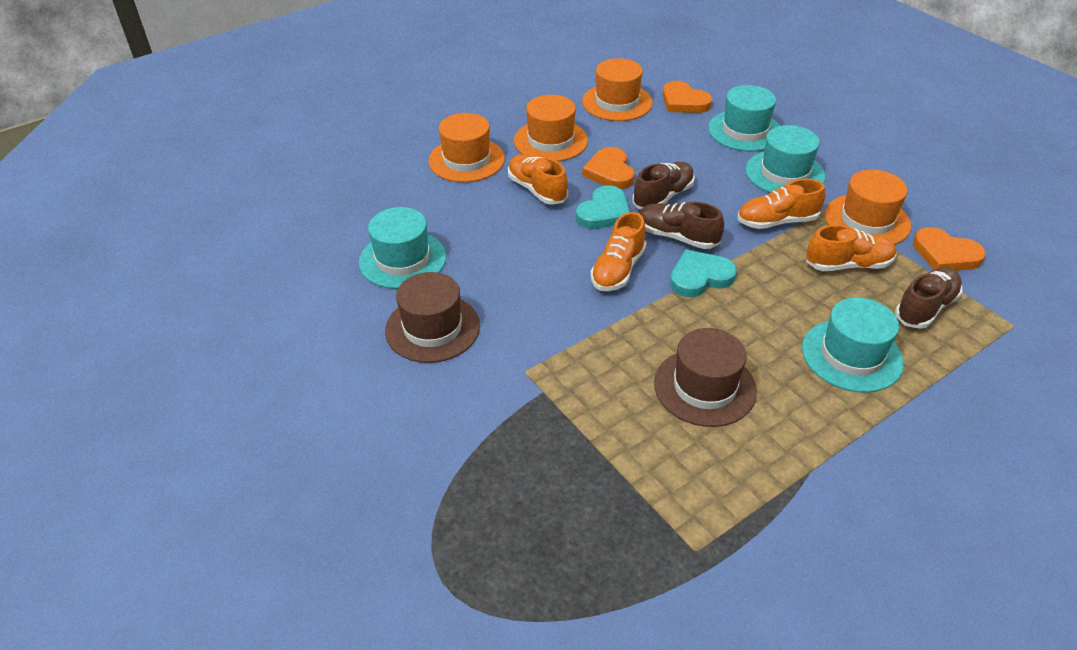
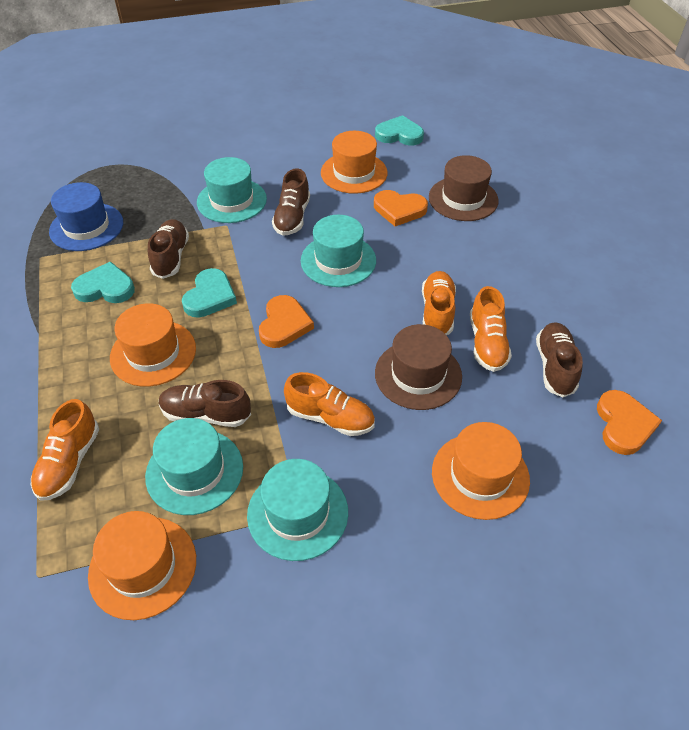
blue hat: none = 0 -> [49,182,123,251] = 1
brown shoe: [632,162,695,209] [639,202,724,249] [895,267,962,329] = 3 -> [148,219,189,279] [159,380,251,427] [272,168,310,236] [536,323,583,397] = 4
turquoise heart: [576,185,630,229] [670,250,737,297] = 2 -> [71,262,135,303] [182,268,237,318] [375,115,424,146] = 3

